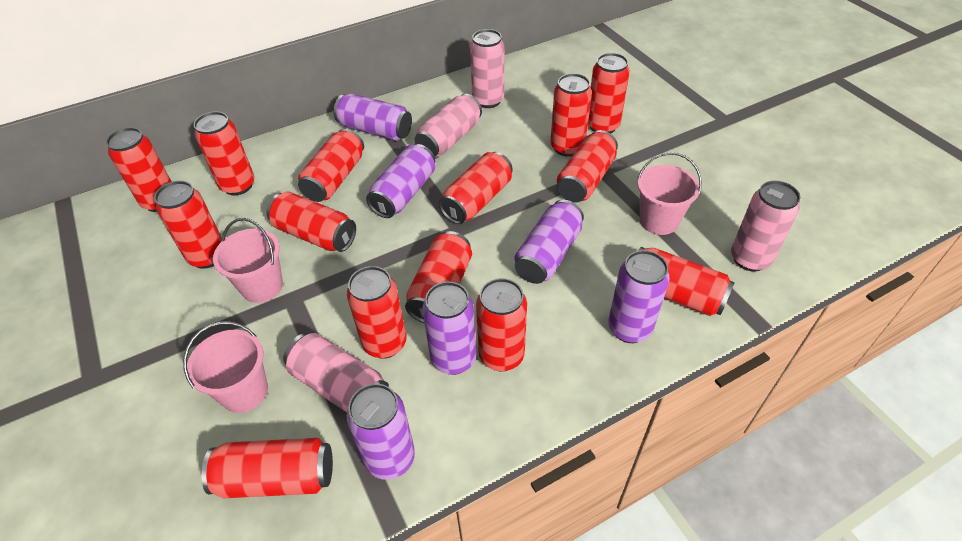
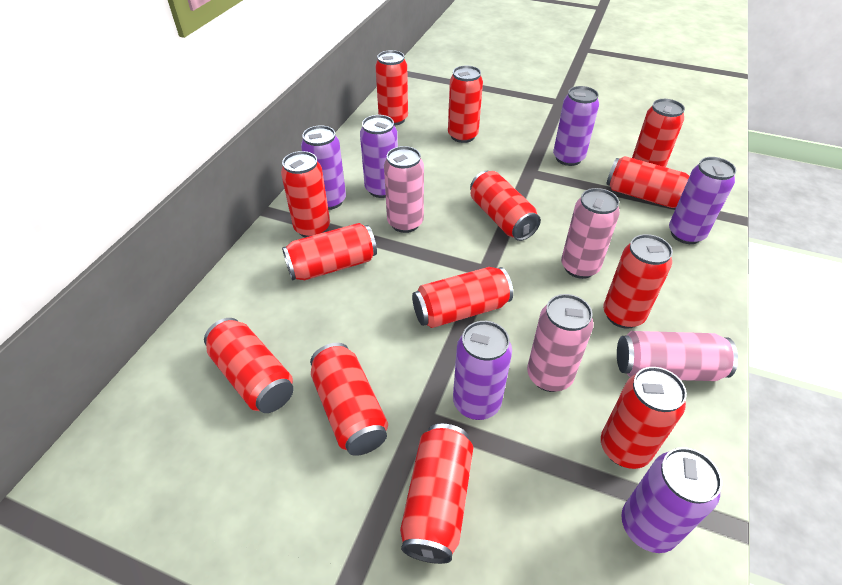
pink bucket: [183,321,268,413] [213,218,283,303] [637,152,702,235] = 3 -> none = 0
red can: [106,127,172,212] [154,181,222,269] [194,111,254,195] [201,438,333,498] [267,192,356,252] [298,129,364,202] [347,266,407,359] [405,231,472,323] [439,152,513,224] [476,278,527,372] [550,73,592,157] [557,130,618,202] [588,53,630,133] [638,247,734,316] = 14 -> [204,318,294,413] [281,151,330,237] [282,223,377,281] [310,343,388,456] [375,50,408,126] [400,424,473,564] [412,267,513,328] [448,65,483,143] [470,171,541,241] [601,367,687,469] [603,234,673,329] [606,156,689,208] [632,99,685,167] = 13

